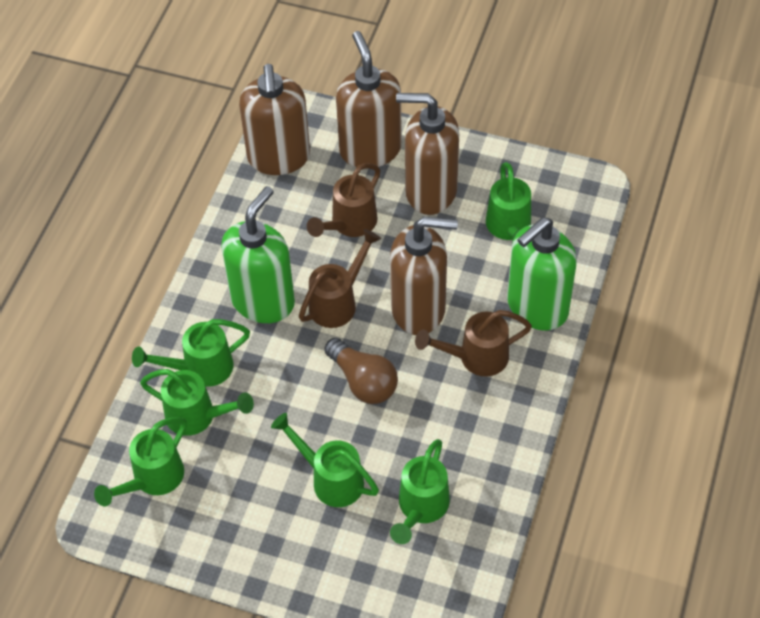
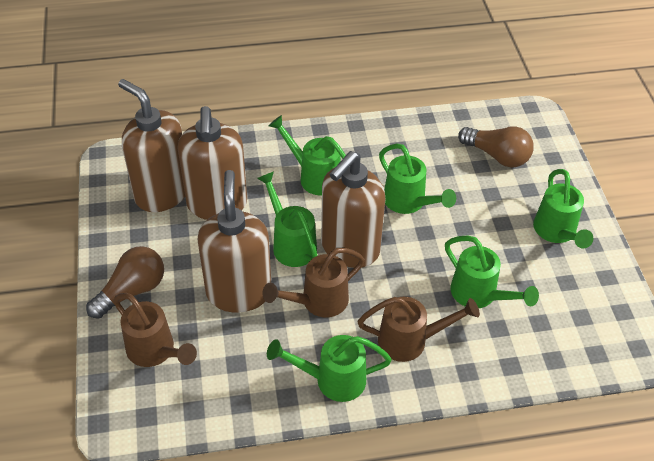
brown light bulb: [324,338,398,404] = 1 -> [86,246,164,319] [458,126,534,168] = 2
green soap dispenser: [221,186,295,323] [507,217,577,331] = 2 -> none = 0

